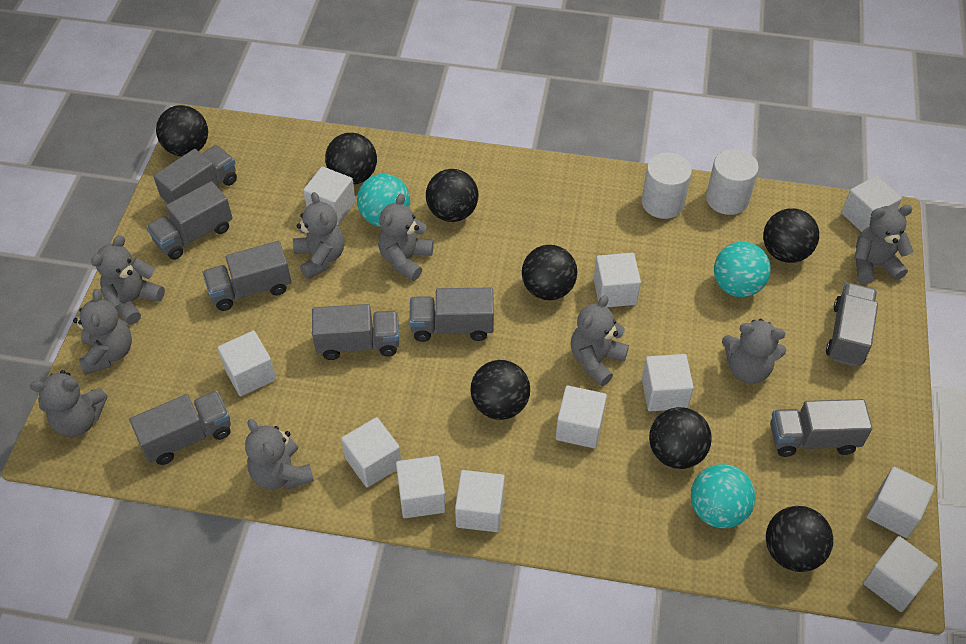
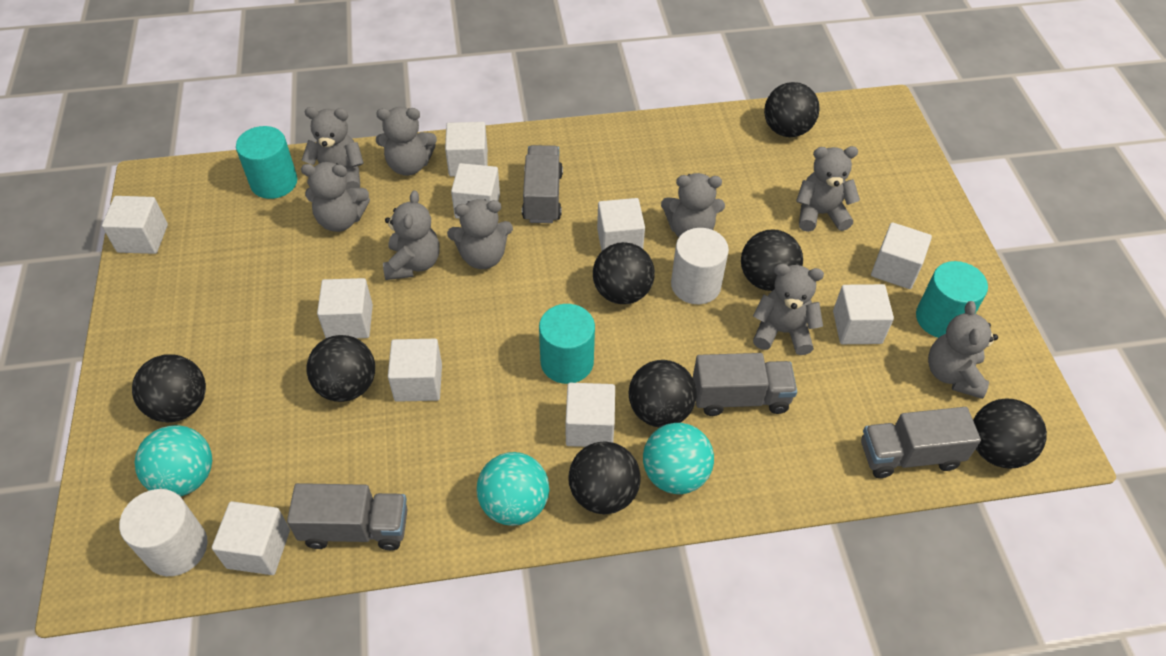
grey truck: [130,391,231,465] [147,181,233,260] [153,145,237,204] [203,241,291,311] [312,304,399,360] [409,288,494,342] [770,399,872,457] [826,283,878,367] = 8 -> [287,483,408,550] [522,145,563,223] [693,353,797,416] [861,407,981,478] = 4
turquoise cylinder: none = 0 -> [236,126,298,199] [539,304,595,384] [916,261,988,338] = 3
white cube: [218,331,276,396] [303,166,356,225] [341,417,401,487] [396,456,446,518] [455,470,505,532] [556,385,607,448] [594,253,641,307] [642,354,694,411] [841,176,902,232] [863,536,938,612] [867,467,935,538] = 11 -> [102,196,168,254] [212,501,290,575] [317,278,373,338] [388,339,442,402] [445,122,488,176] [451,163,500,219] [566,383,615,447] [597,198,645,251] [833,284,894,344] [871,222,932,289] = 10

